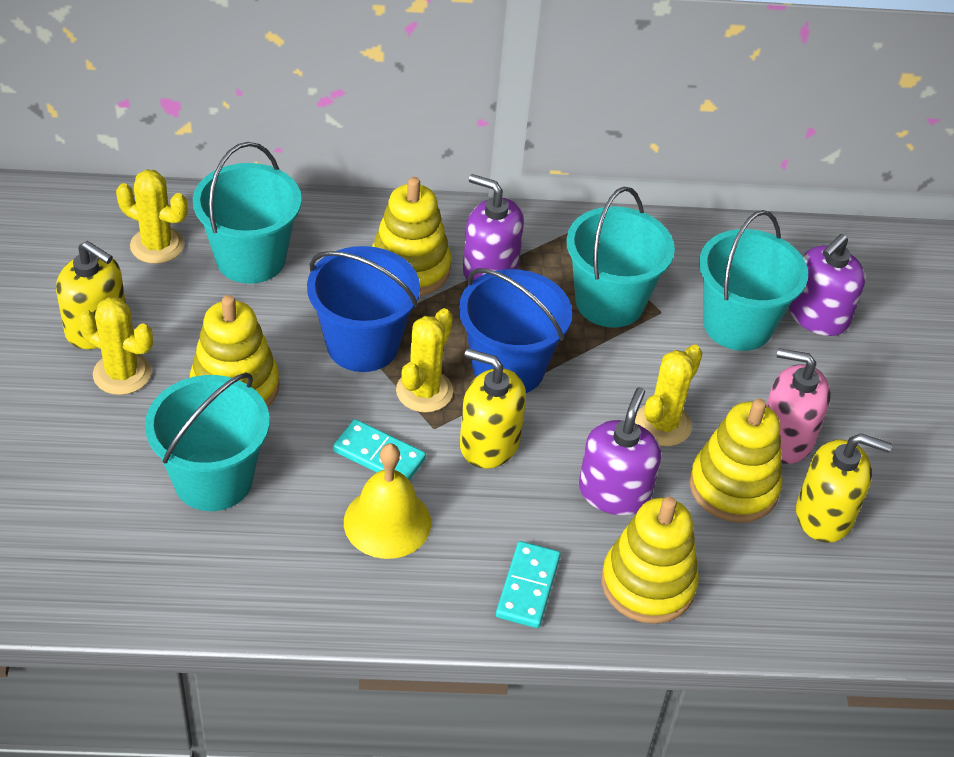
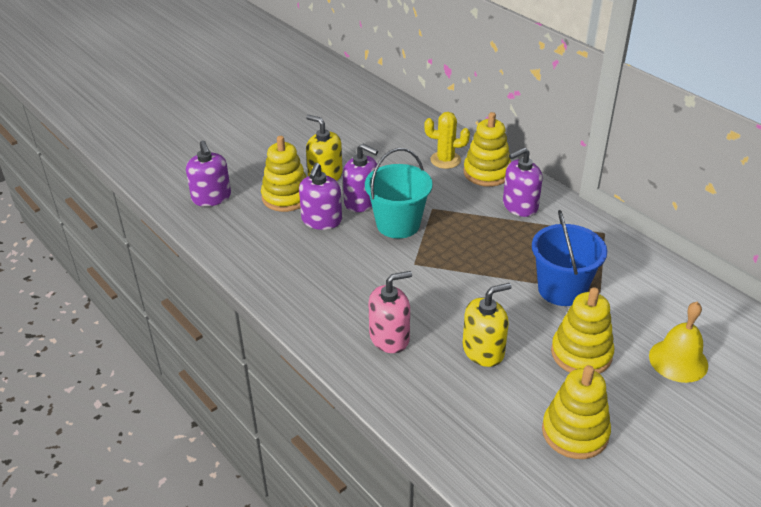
blue bucket: [307,246,420,372] [459,268,572,393] = 2 -> [532,210,607,306] = 1
purple soap dispenser: [463,174,524,281] [579,387,661,515] [789,234,866,336] = 3 -> [186,140,231,207] [299,163,342,230] [343,144,378,212] [503,147,543,217] = 4
turquoise bucket: [145,372,270,511] [193,142,302,284] [566,187,675,328] [699,210,808,351] = 4 -> [365,148,433,238] = 1
turquoise domino: [333,419,426,481] [496,541,561,628] = 2 -> none = 0
yellow cactus: [78,297,153,395] [116,169,187,264] [396,308,453,413] [635,344,703,446] = 4 -> [424,112,470,169] = 1
yellow soap dispenser: [56,241,126,349] [460,348,526,469] [796,433,892,543] = 3 -> [306,115,343,181] [463,283,511,367] = 2

